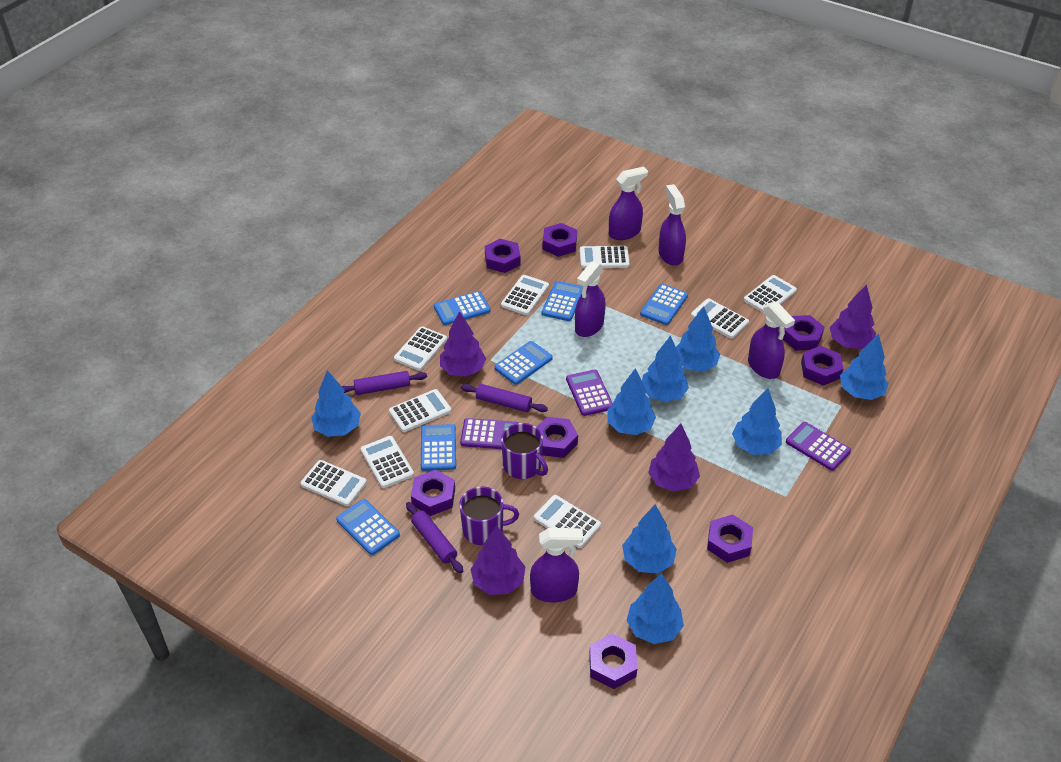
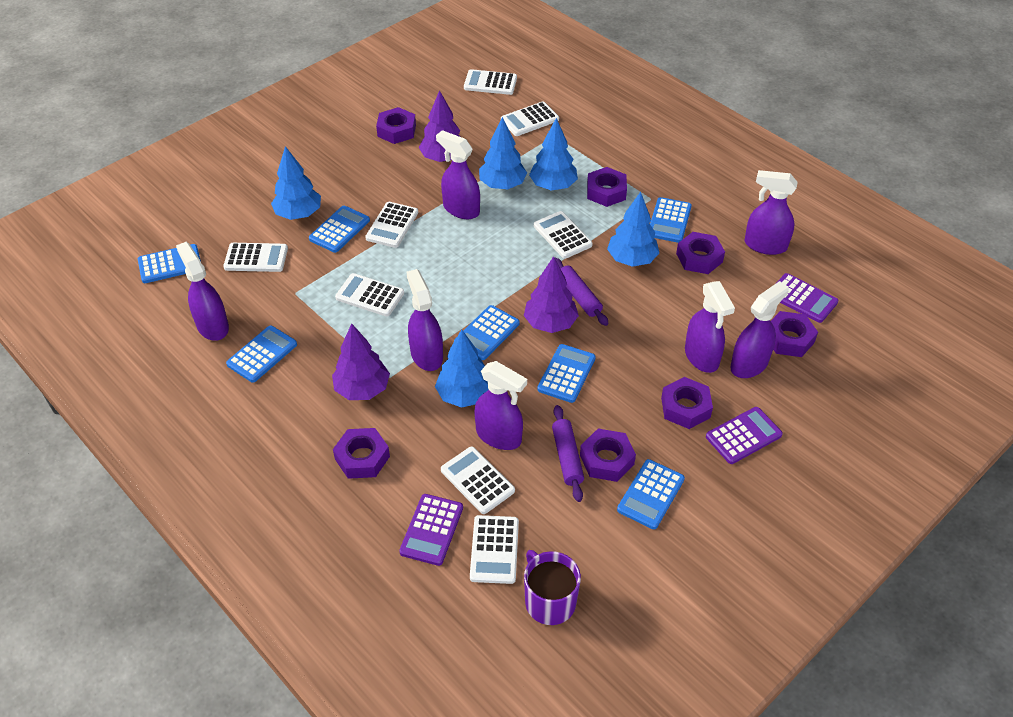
blue calculator: [336,499,400,555] [421,424,456,471] [434,291,491,325] [494,341,553,385] [542,281,583,321] [640,284,688,325] = 6 -> [138,244,201,283] [226,326,297,383] [309,206,370,253] [454,305,520,360] [537,344,596,403] [617,459,685,529] [650,197,692,243] = 7
blue tree: [311,370,361,437] [607,368,656,435] [622,504,677,573] [626,573,684,644] [642,335,689,402] [676,306,720,371] [732,388,782,455] [840,334,888,400] = 8 -> [271,146,321,220] [435,329,489,408] [479,117,527,189] [529,118,578,191] [607,192,659,267] = 5
purple mug: [459,486,519,545] [501,423,548,479] = 2 -> [524,550,581,625] = 1
purple nut: [411,470,455,516] [485,239,521,273] [537,417,578,458] [543,223,577,257] [589,634,637,689] [707,515,753,563] [783,315,824,351] [801,346,843,386] = 8 -> [333,428,390,479] [376,107,416,144] [580,429,636,482] [587,167,627,207] [661,377,713,429] [676,232,725,274] [771,311,818,357] = 7
purple rolling pin: [342,371,427,395] [406,502,463,573] [461,384,548,412] = 3 -> [552,405,584,502] [555,258,609,326] = 2
purple spray bottle: [530,528,583,602] [575,261,606,337] [609,166,648,240] [658,184,686,266] [748,301,795,379] = 5 -> [176,242,229,341] [406,269,443,371] [436,130,480,219] [474,361,527,450] [685,281,735,373] [730,281,789,378] [745,170,798,255] = 7
purple tree: [440,311,486,377] [470,525,526,595] [648,424,700,492] [830,284,876,349] = 4 -> [332,323,390,400] [419,90,460,162] [524,256,579,333] = 3
white calculator: [300,460,367,506] [361,436,414,488] [389,389,451,432] [394,326,447,371] [501,275,549,315] [534,495,601,548] [580,246,630,268] [691,298,749,339] [744,275,797,313] = 9 -> [223,243,288,272] [335,273,404,317] [365,202,418,248] [441,446,515,514] [464,69,517,95] [470,515,519,584] [501,101,559,136] [534,211,593,259] = 8

